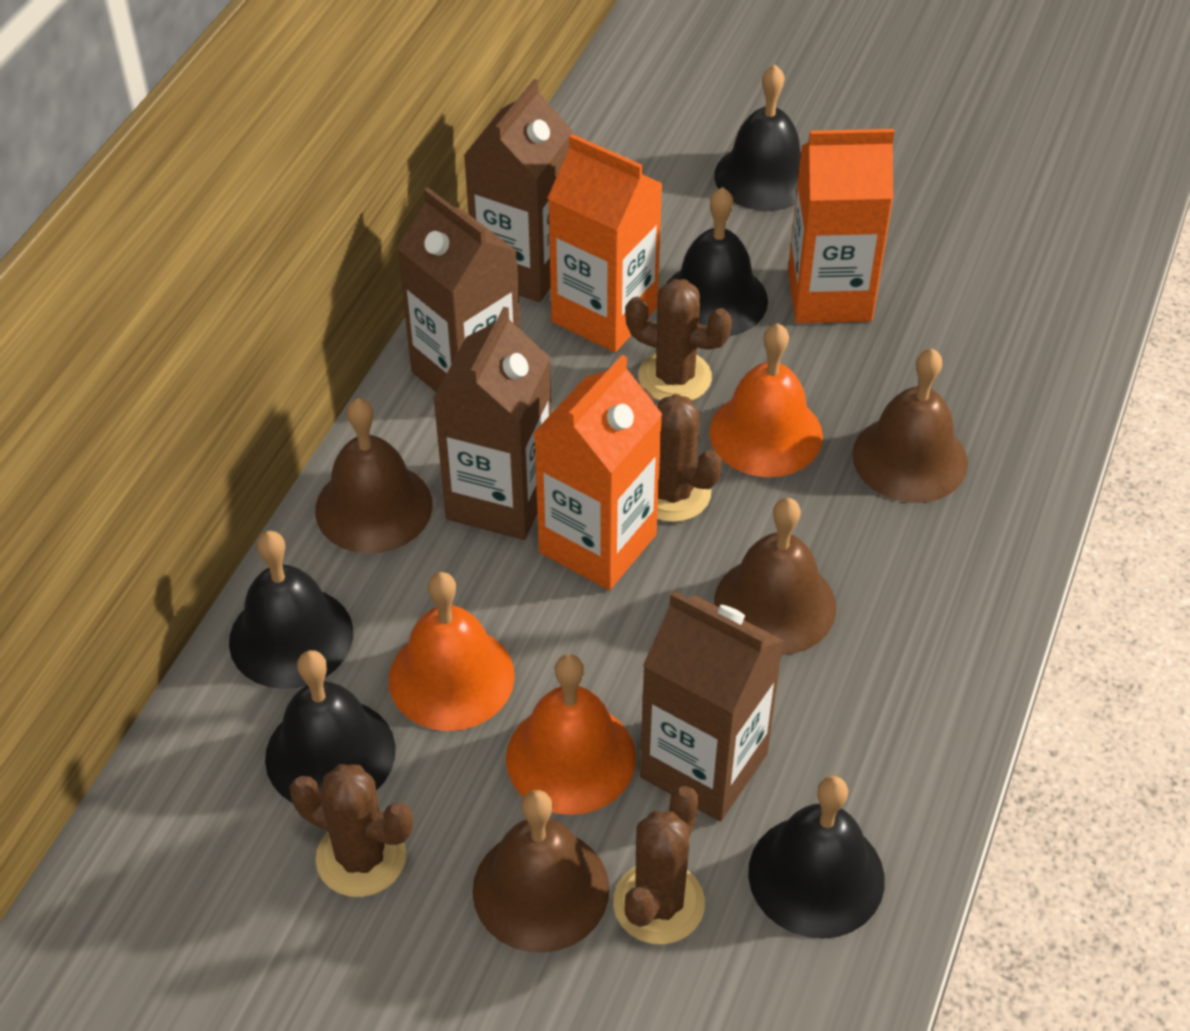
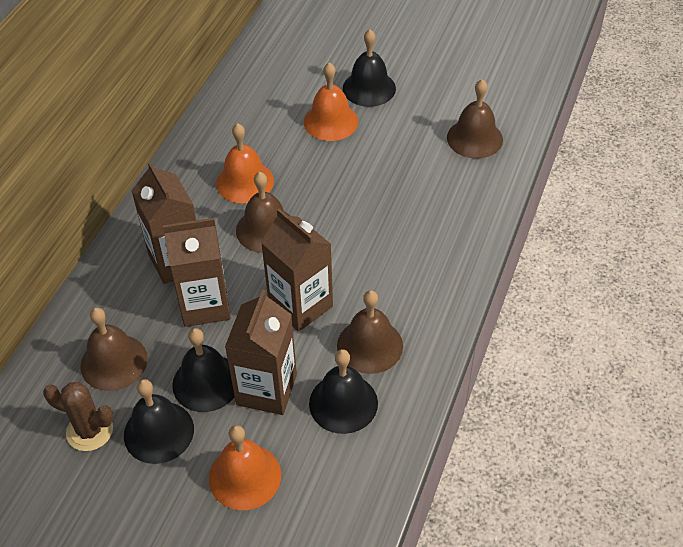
black bell: [229,531,353,689] [265,650,396,803] [667,187,768,336] [714,64,801,211] [748,776,885,939] = 5 -> [124,379,194,464] [172,328,235,412] [309,349,378,434] [343,29,396,107] = 4
brown cactus: [290,764,413,897] [613,786,705,944] [625,279,732,401] [642,388,722,522] = 4 -> [43,382,114,451] = 1
orange carton: [534,355,663,590] [548,134,663,352] [788,129,895,323] = 3 -> none = 0

